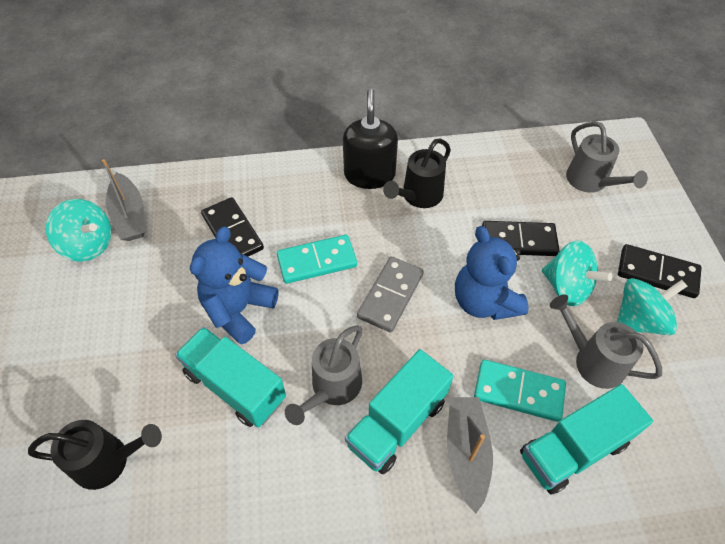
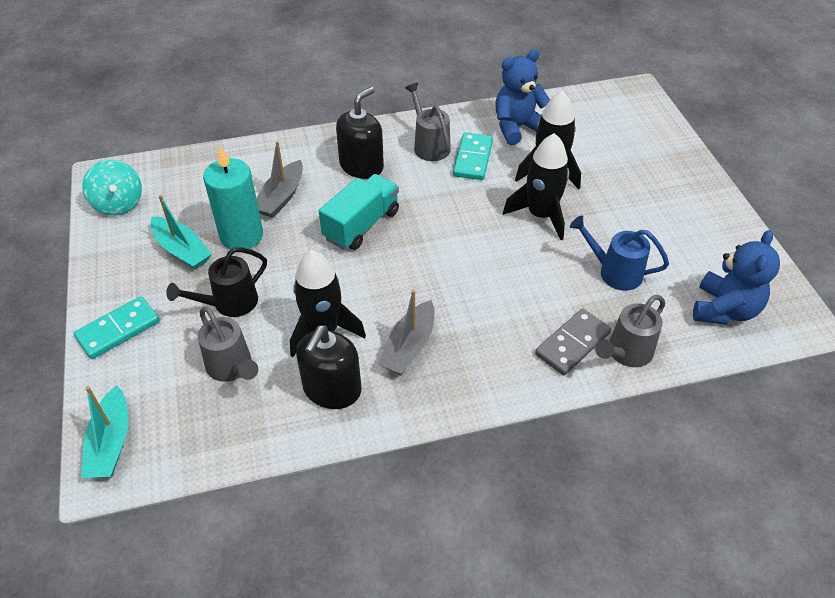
black domino: [201,197,264,256] [482,221,560,256] [618,244,702,298] = 3 -> none = 0
black rocket: none = 0 -> [290,250,366,357] [503,133,569,240] [515,91,581,189] = 3
black soap dispenser: [343,89,398,189] = 1 -> [296,325,361,409] [336,87,384,179] = 2
black watering can: [28,420,162,490] [383,139,451,208] = 2 -> [166,248,267,317] = 1
blue watering can: none = 0 -> [570,215,669,291] = 1
turquoise boat: none = 0 -> [81,385,129,478] [150,195,212,270] = 2
turquoise candle: none = 0 -> [203,146,263,249] = 1
turquoise spinning top: [46,199,111,262] [542,241,612,306] [617,278,688,335] = 3 -> [82,160,142,216] = 1
turquoise truck: [175,327,286,428] [345,349,453,474] [520,384,653,495] = 3 -> [319,174,399,250] = 1

